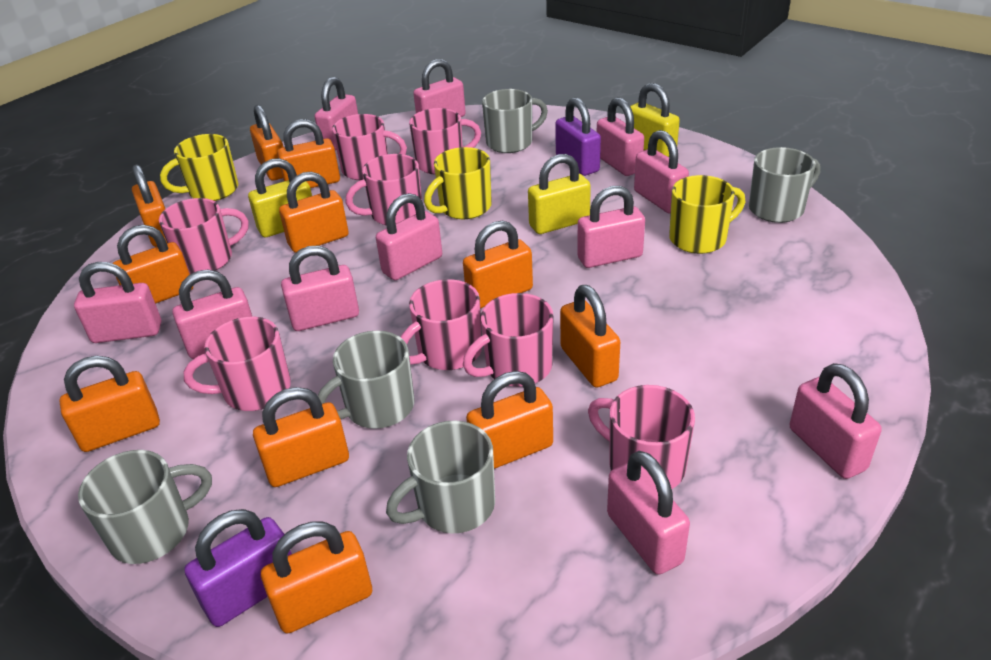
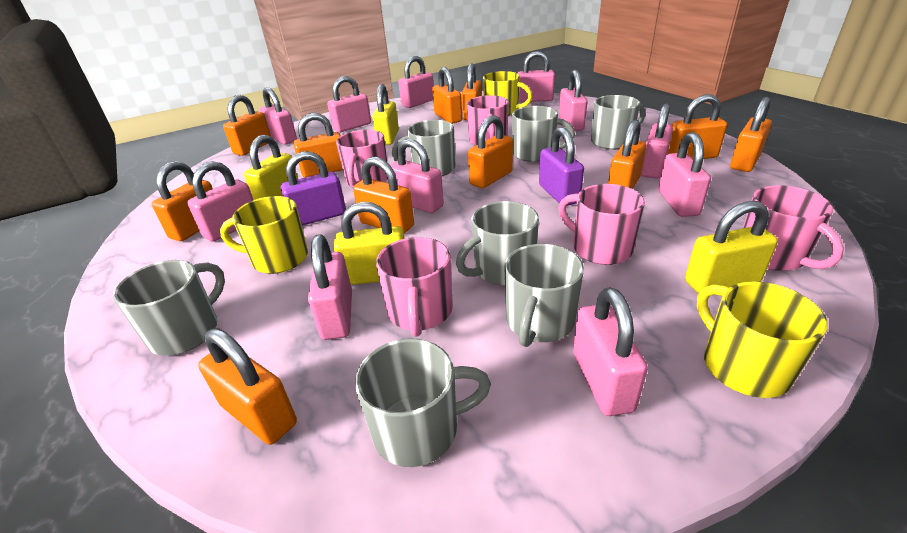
grey mug: [78,450,212,564] [317,331,414,429] [386,421,495,533] [482,89,548,153] [749,147,820,223] = 5 -> [113,260,225,356] [355,339,491,467] [392,120,455,176] [456,201,539,285] [504,244,584,347] [512,106,575,162] [591,95,645,150] = 7
pink mug: [159,198,249,274] [184,317,291,411] [332,114,407,180] [345,154,422,226] [401,279,482,370] [409,108,481,174] [463,293,553,387] [588,385,695,489] = 8 -> [336,130,387,187] [376,237,453,336] [466,95,509,146] [558,184,645,265] [743,185,844,271] = 5
yellow padlock: [248,158,312,237] [528,154,591,234] [630,83,680,157] = 3 -> [244,135,298,200] [334,202,405,285] [372,84,399,145] [685,201,778,293] = 4

